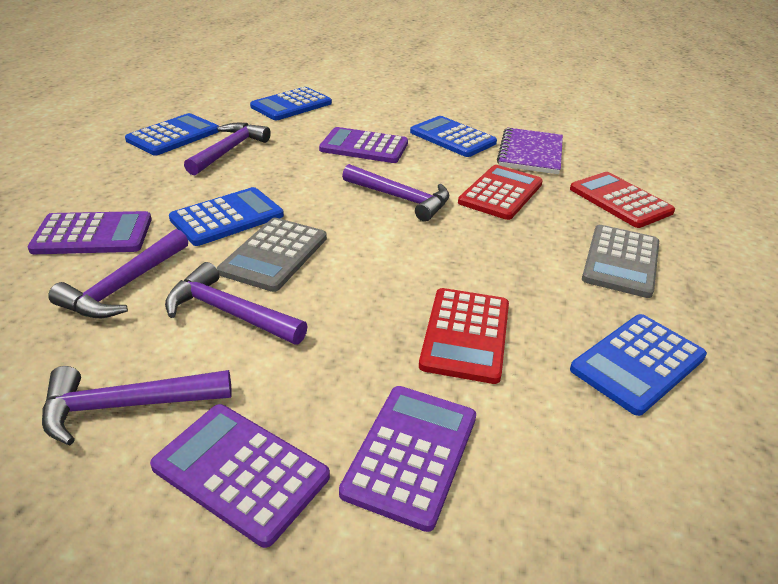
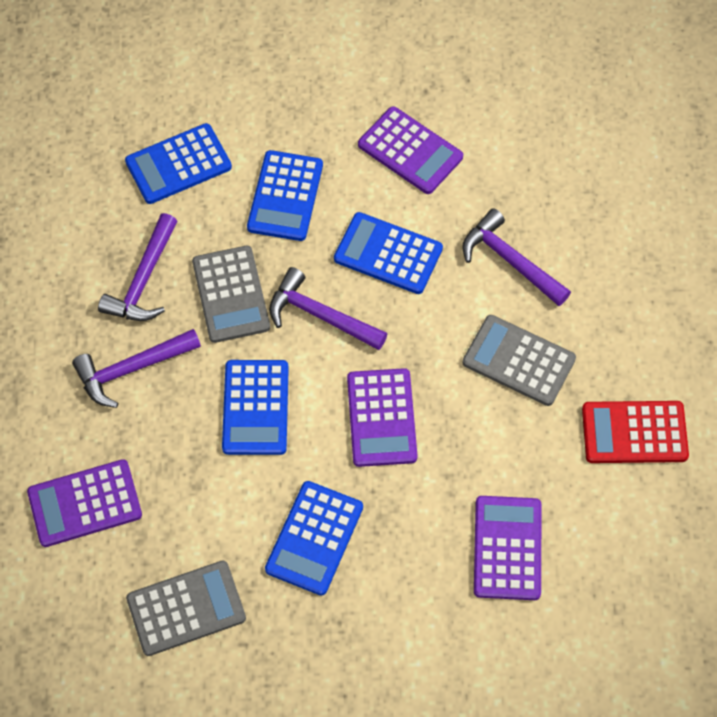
grey calculator: [217,218,327,292] [582,225,659,298] = 2 -> [126,561,246,656] [192,246,270,343] [462,315,576,406] = 3
purple hammer: [42,366,232,445] [48,229,188,318] [165,262,308,345] [184,123,271,175] [342,164,449,222] = 5 -> [72,329,201,408] [98,213,178,321] [269,267,387,350] [462,208,571,306] = 4
purple notebook: [497,127,563,174] = 1 -> none = 0
red calculator: [419,288,509,384] [458,165,543,220] [570,172,675,228] = 3 -> [582,401,689,463] = 1

